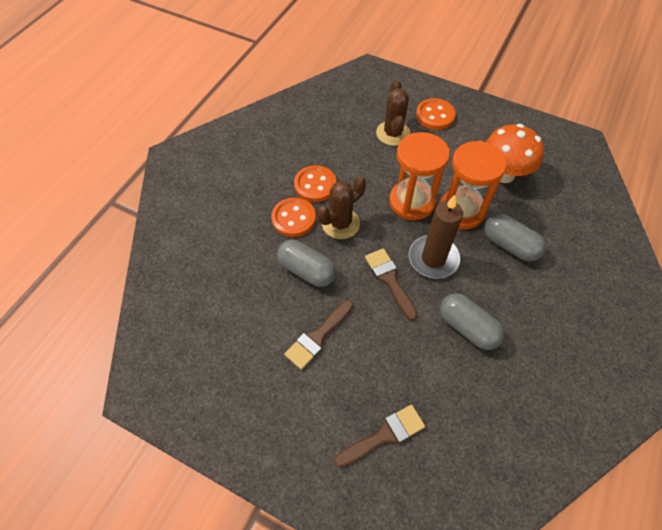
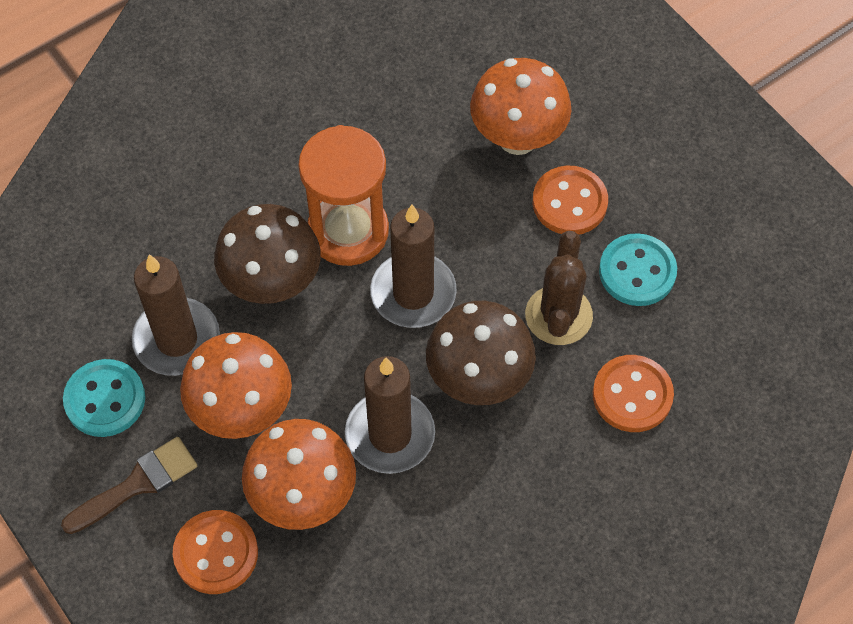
brown brush: [284,300,353,370] [334,405,425,467] [365,248,417,321] = 3 -> [61,437,197,534] = 1
brown cactus: [317,176,366,239] [376,80,411,146] = 2 -> [525,231,593,345] = 1
brown candle: [409,195,463,279] = 1 -> [132,254,220,376] [345,356,435,474] [370,205,457,328] = 3
brown mushroom: none = 0 -> [214,204,321,304] [426,301,536,405] = 2
grey capsule: [277,240,336,287] [440,293,505,350] [484,214,546,262] = 3 -> none = 0
orange hourglass: [389,132,450,220] [439,141,507,229] = 2 -> [298,125,389,266] = 1
orange mushroom: [486,124,544,183] = 1 -> [180,332,292,439] [242,419,356,530] [470,58,571,155] = 3
turquoise button: none = 0 -> [63,359,145,437] [599,233,677,306] = 2

